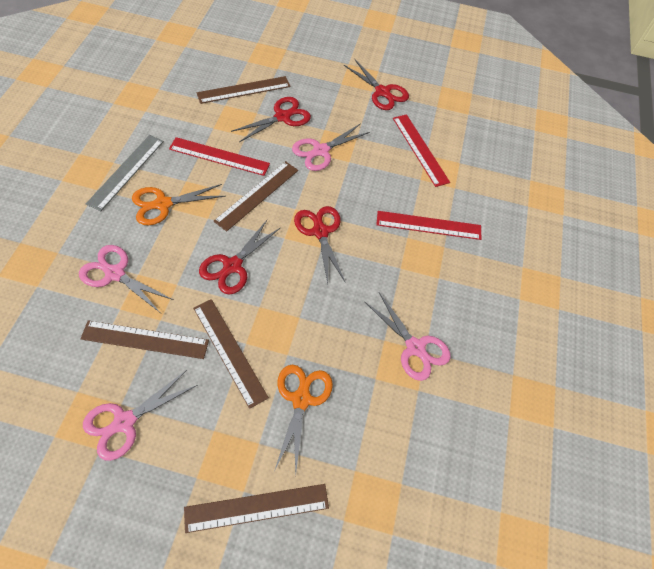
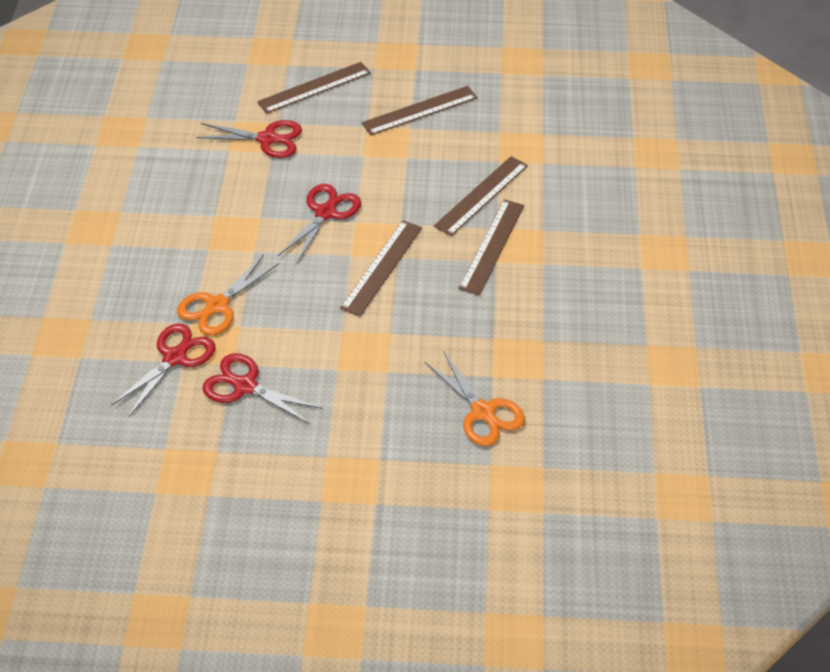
grey ruler: [86,135,164,211] = 1 -> none = 0
pink scissors: [79,245,174,312] [83,370,197,461] [292,123,370,171] [365,292,451,381] = 4 -> none = 0
red ruler: [169,137,270,176] [376,211,482,240] [393,114,450,187] = 3 -> none = 0

